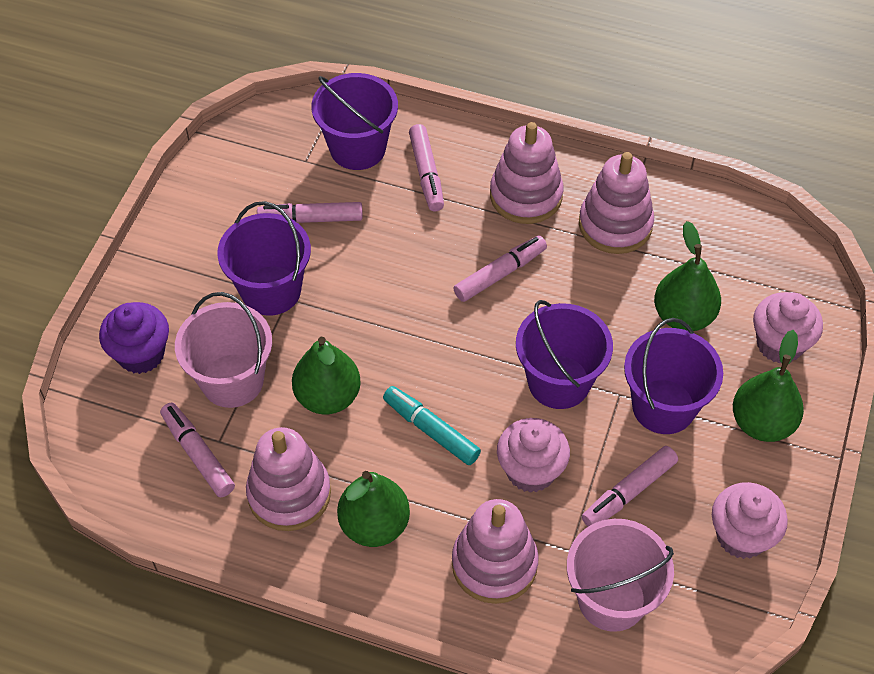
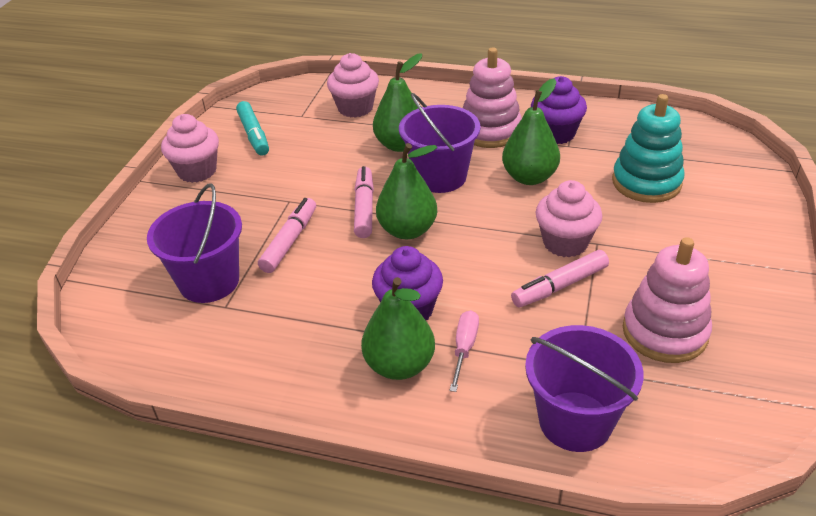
pink bucket: [175,292,272,408] [567,519,674,632] = 2 -> none = 0
pink marker: [160,402,235,497] [257,202,363,223] [409,124,444,211] [454,235,547,302] [582,446,678,527] = 5 -> [258,198,316,273] [354,166,374,238] [511,250,609,307] = 3
pink screwdriver: none = 0 -> [450,310,479,392] = 1
pink stacking toy: [246,427,331,531] [452,499,539,604] [490,122,564,224] [579,152,654,254] = 4 -> [463,48,522,148] [623,237,712,363] = 2
purple bucket: [217,201,311,316] [311,73,398,170] [516,300,613,409] [624,318,723,434] = 4 -> [147,183,242,303] [399,93,480,193] [525,325,643,452] = 3
purple cupcake: [99,302,169,374] = 1 -> [372,246,443,320] [531,76,587,144] = 2
turquoise stacking toy: none = 0 -> [612,94,685,203] = 1

